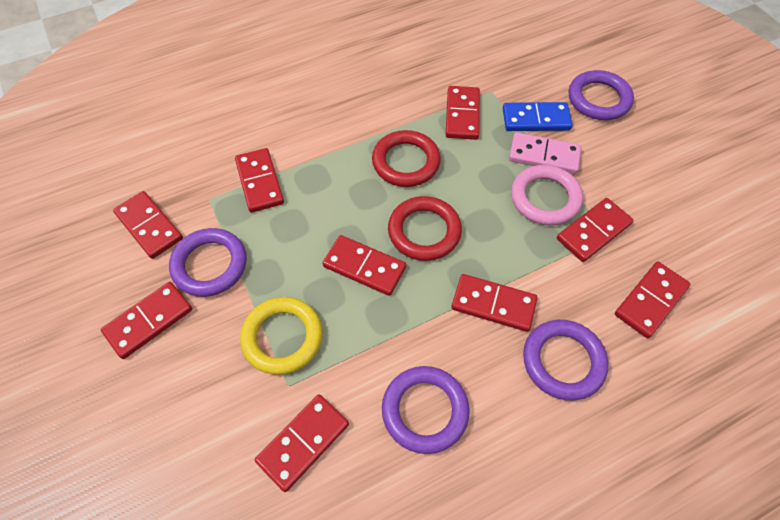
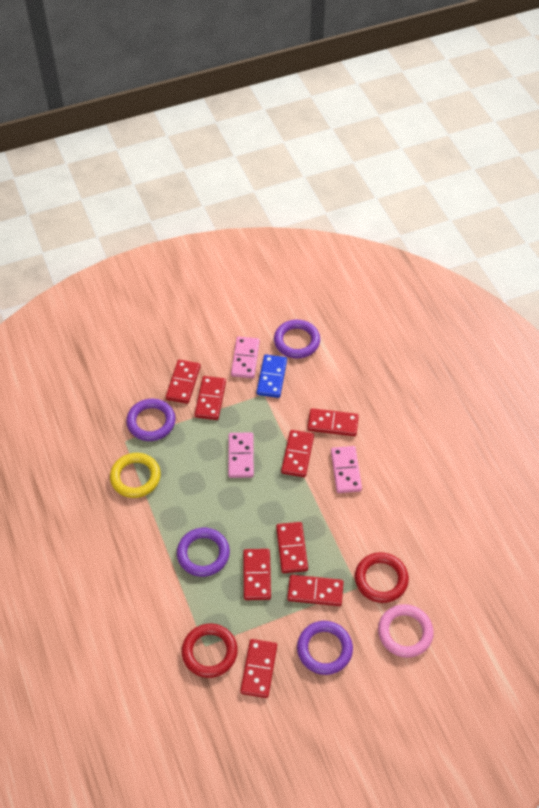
pink domino: [509,132,581,174] = 1 -> [228,433,254,478] [231,337,260,378] [331,446,362,493] = 3
red domino: [101,282,192,359] [113,191,183,259] [235,148,284,213] [255,394,349,492] [323,235,406,296] [445,86,480,140] [451,274,537,332] [557,198,633,262] [615,262,690,338] = 9 -> [166,360,201,404] [195,376,226,420] [240,639,277,698] [243,549,271,600] [276,522,308,573] [281,430,314,477] [287,575,343,606] [307,408,359,436] = 8

